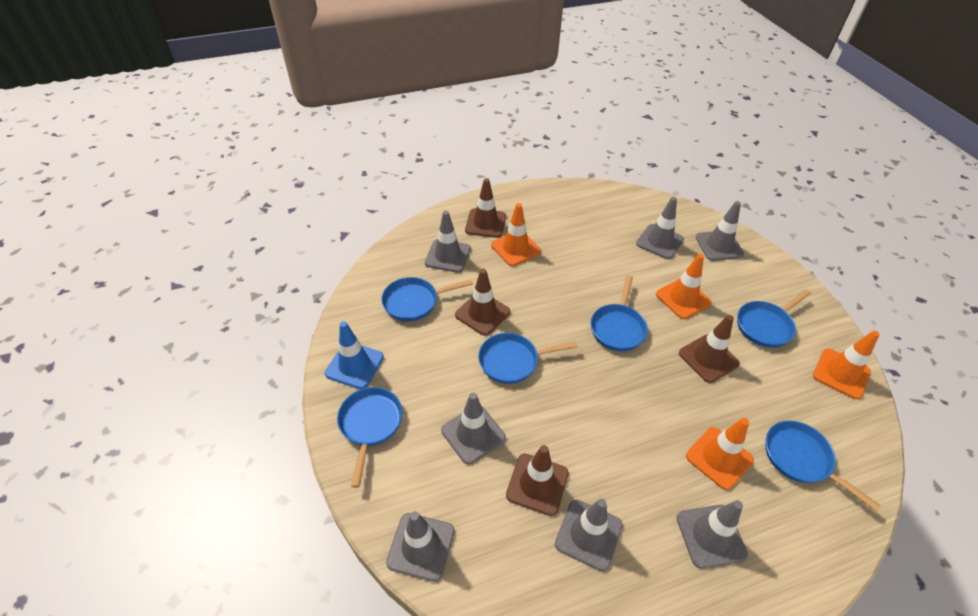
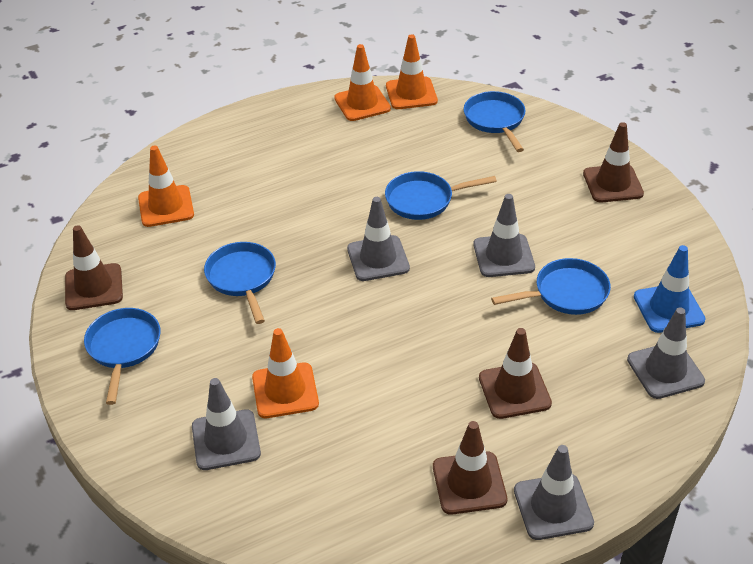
blue pan: [337,387,403,488] [381,277,473,321] [478,333,578,384] [591,275,648,351] [737,289,811,348] [765,421,881,511] = 6 -> [84,308,161,405] [204,242,276,324] [385,171,497,220] [464,91,526,152] [491,258,611,315] = 5
grey traffic cone: [386,511,455,582] [425,211,471,273] [441,393,506,464] [555,499,623,571] [636,197,684,259] [676,500,748,568] [696,201,744,261] = 7 -> [192,378,261,470] [347,197,410,281] [473,194,535,277] [514,445,594,540] [627,307,705,399] = 5

